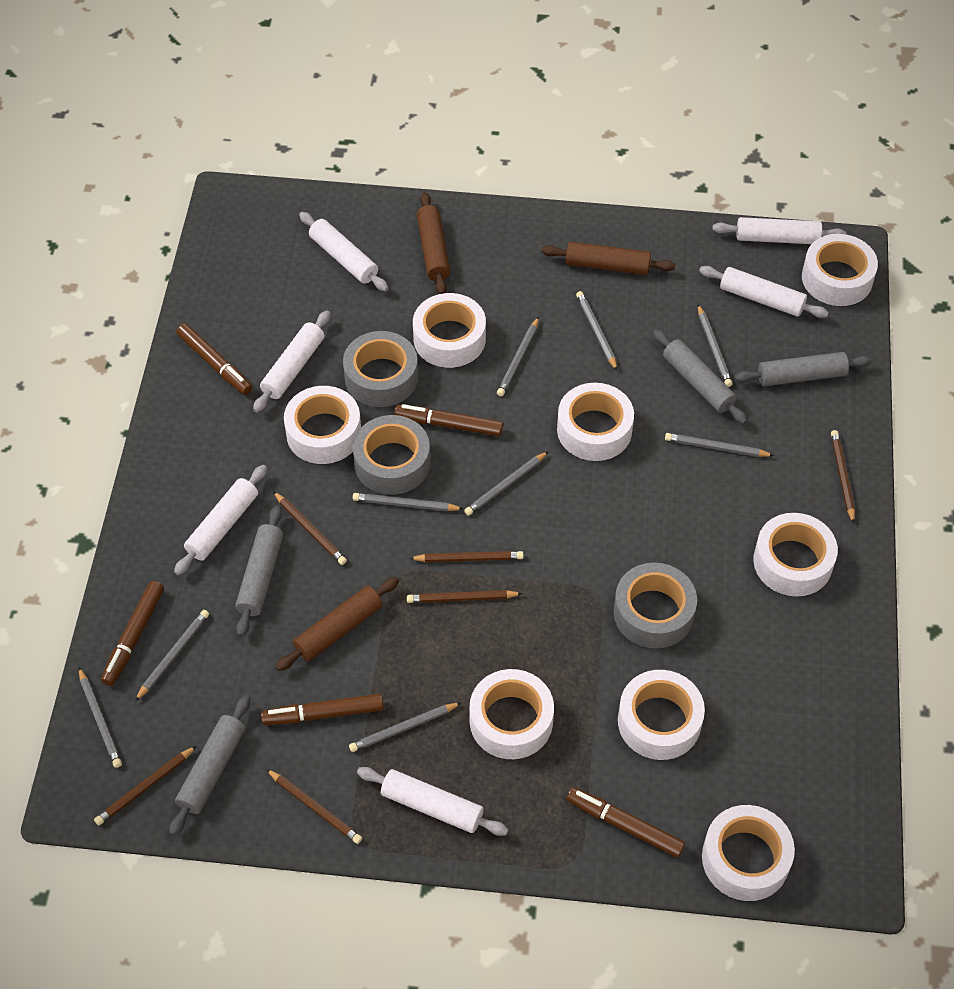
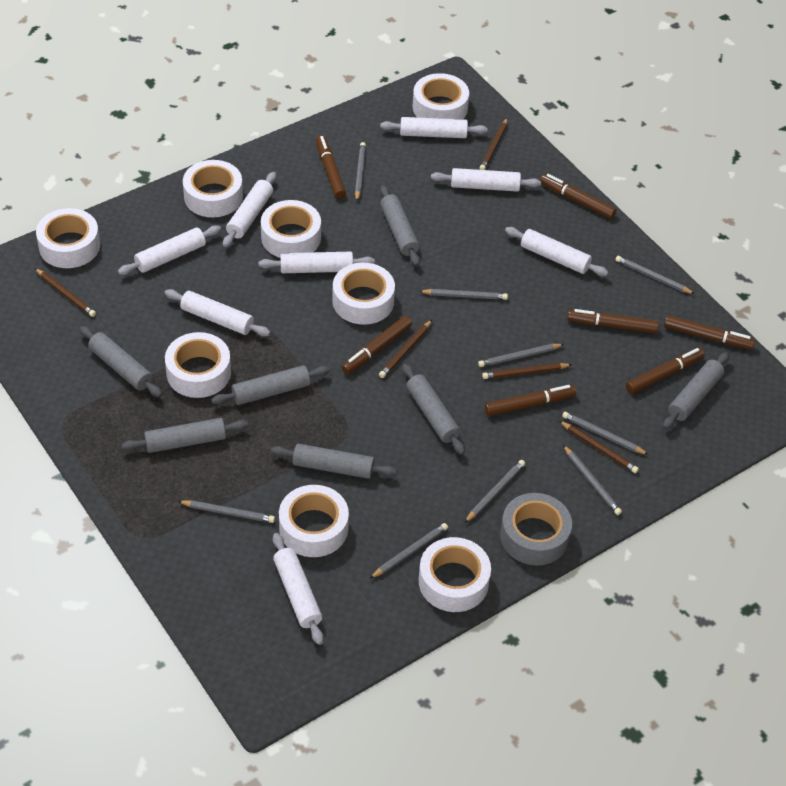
brown marker: [101,581,164,686] [176,324,252,395] [261,694,383,725] [394,404,503,436] [566,787,685,858] = 5 -> [316,135,346,199] [342,316,412,374] [485,385,576,416] [540,174,617,219] [567,309,659,333] [626,348,705,394] [664,315,755,350] = 7
brown pencil: [94,746,197,826] [266,769,362,844] [273,491,347,565] [407,590,523,603] [409,551,523,562] [831,430,855,524] = 6 -> [35,268,96,317] [379,320,432,378] [479,118,508,170] [482,363,572,379] [559,421,639,473] = 5
brown rolling pin: [275,577,399,671] [417,192,450,294] [541,242,675,275] = 3 -> none = 0
grey rolling pin: [169,695,250,836] [235,506,283,637] [653,329,748,424] [734,352,872,386] = 4 -> [79,326,162,397] [121,418,248,453] [211,365,330,405] [271,444,397,479] [380,185,420,266] [402,364,465,455] [663,352,729,429] = 7
grey tape: [343,331,418,407] [353,415,430,495] [614,563,697,649] = 3 -> [500,493,572,565] = 1
white rolling pin: [174,465,267,575] [253,311,330,412] [299,212,388,291] [357,767,508,836] [699,266,829,318] [712,217,846,244] = 6 -> [118,226,221,275] [165,289,270,336] [223,172,276,247] [259,252,375,273] [273,533,323,645] [380,117,488,138] [431,168,541,192] [505,227,608,276] = 8

